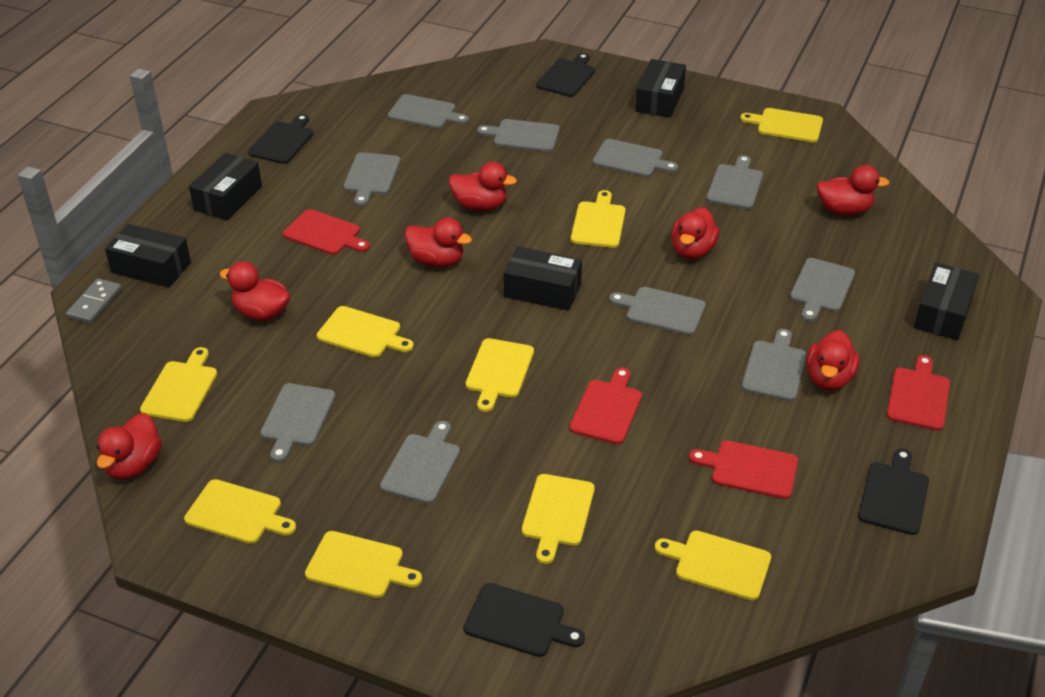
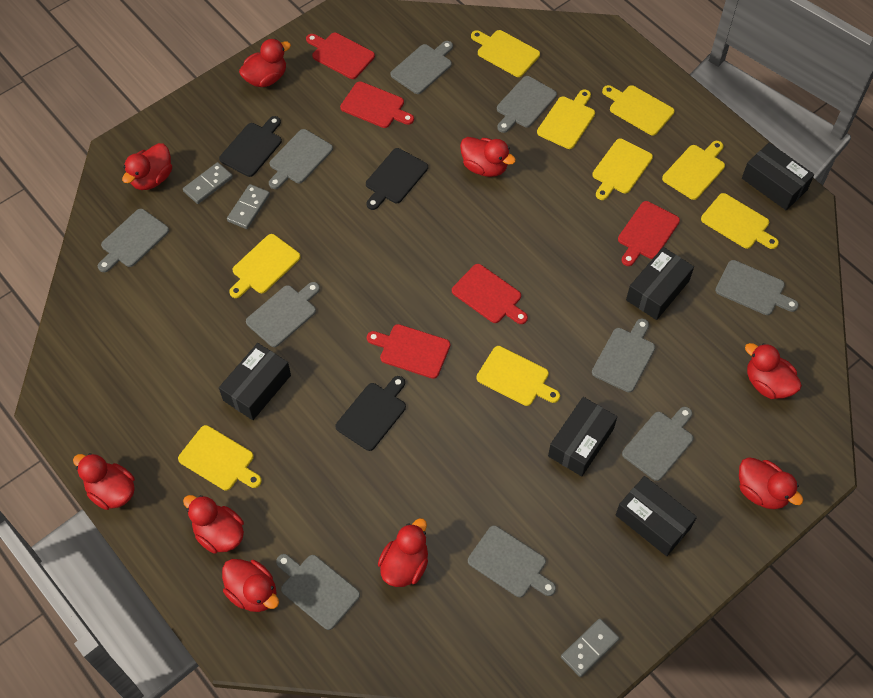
black cutting board: [248,114,313,164] [463,583,585,657] [536,53,595,97] [858,449,929,535] = 4 -> [219,116,282,177] [335,376,406,451] [366,148,428,210] = 3
grey domino: [66,278,122,324] = 1 -> [183,162,233,204] [227,184,270,229] [561,618,620,677] = 3
red cutting board: [283,209,370,255] [569,368,642,444] [689,441,798,499] [886,355,950,431] = 4 -> [306,33,375,79] [340,81,414,128] [367,324,450,379] [452,264,528,324] [618,201,680,266] = 5
red duck: [96,413,162,479] [219,261,290,321] [405,218,472,267] [449,162,517,211] [671,207,719,259] [806,330,860,390] [817,165,890,215] = 7 -> [73,453,135,510] [122,143,172,190] [183,495,244,554] [222,559,279,612] [239,39,291,87] [378,518,428,587] [460,137,516,177] [739,458,803,509] [745,343,802,399] = 9

